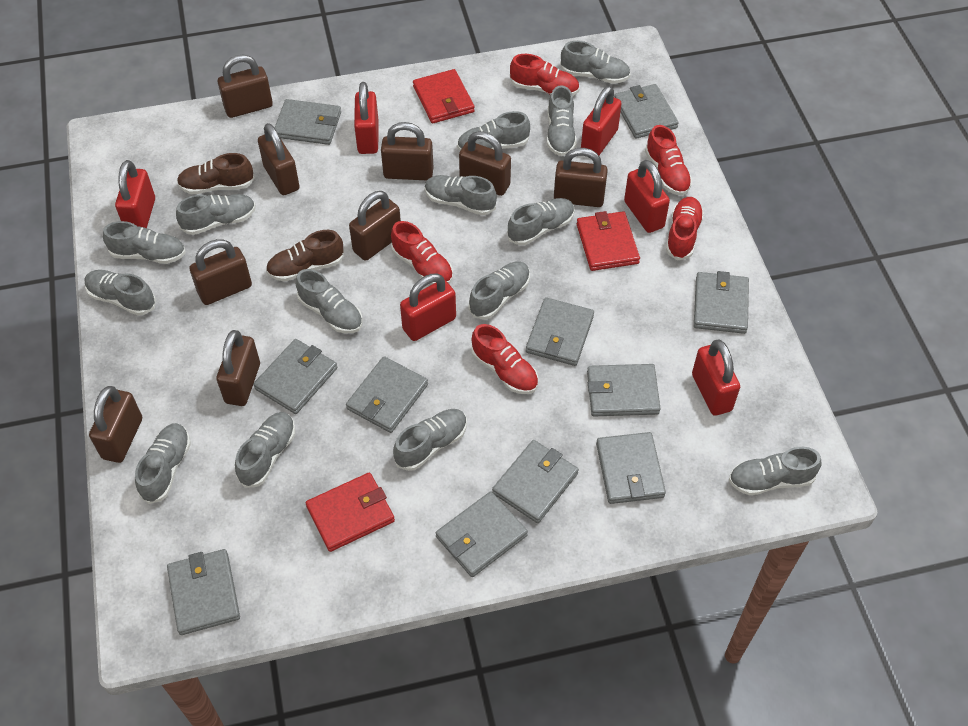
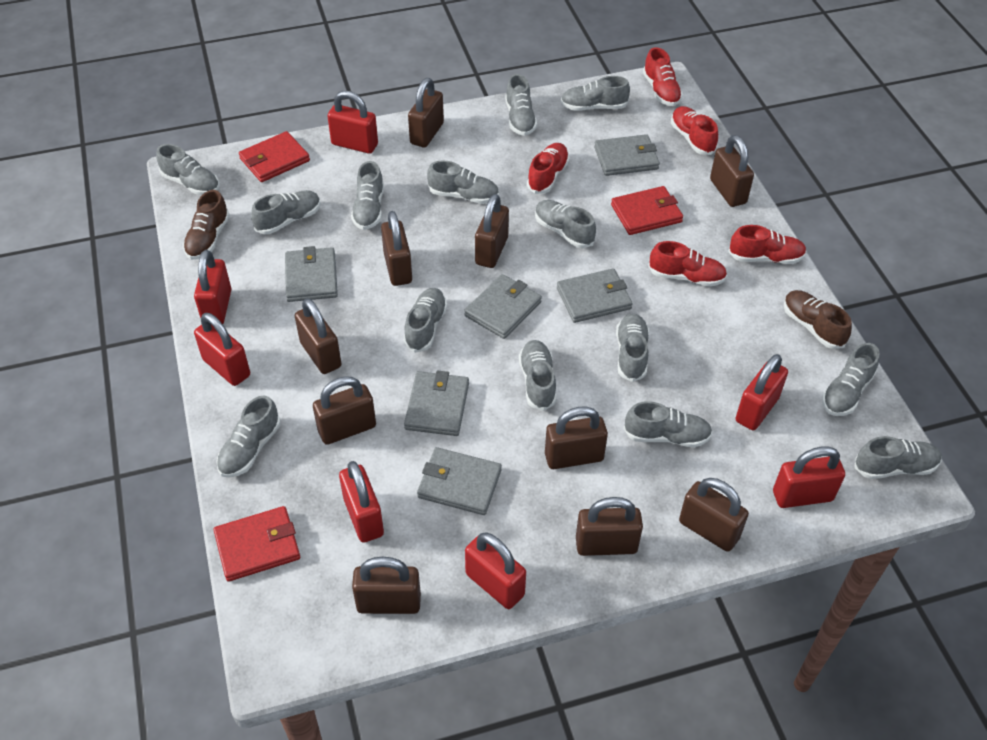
brown padlock: [89,386,142,463] [190,239,252,305] [216,330,260,406] [218,55,273,118] [258,123,300,195] [349,191,401,261] [381,122,433,180] [459,131,511,196] [554,148,608,207] = 9 -> [295,298,342,374] [313,376,376,445] [352,557,421,614] [381,211,412,286] [408,78,444,147] [475,194,509,268] [545,406,608,469] [576,497,643,556] [679,478,749,552] [710,135,754,207] = 10
grey wallet: [167,549,240,635] [253,339,337,414] [275,99,341,145] [346,356,428,433] [436,491,528,577] [492,440,579,523] [526,297,594,366] [587,364,661,416] [596,432,666,504] [614,84,679,139] [694,271,749,334] = 11 -> [285,246,338,302] [404,370,469,436] [417,447,502,515] [464,274,542,339] [557,268,633,323] [594,134,660,176] = 6
red padlock: [115,160,155,228] [354,82,379,154] [400,274,456,341] [581,86,622,155] [624,160,670,233] [692,340,740,416] = 6 -> [194,250,231,324] [194,313,250,386] [327,91,378,154] [339,461,384,543] [465,532,526,609] [736,354,788,430] [773,446,845,508] = 7

